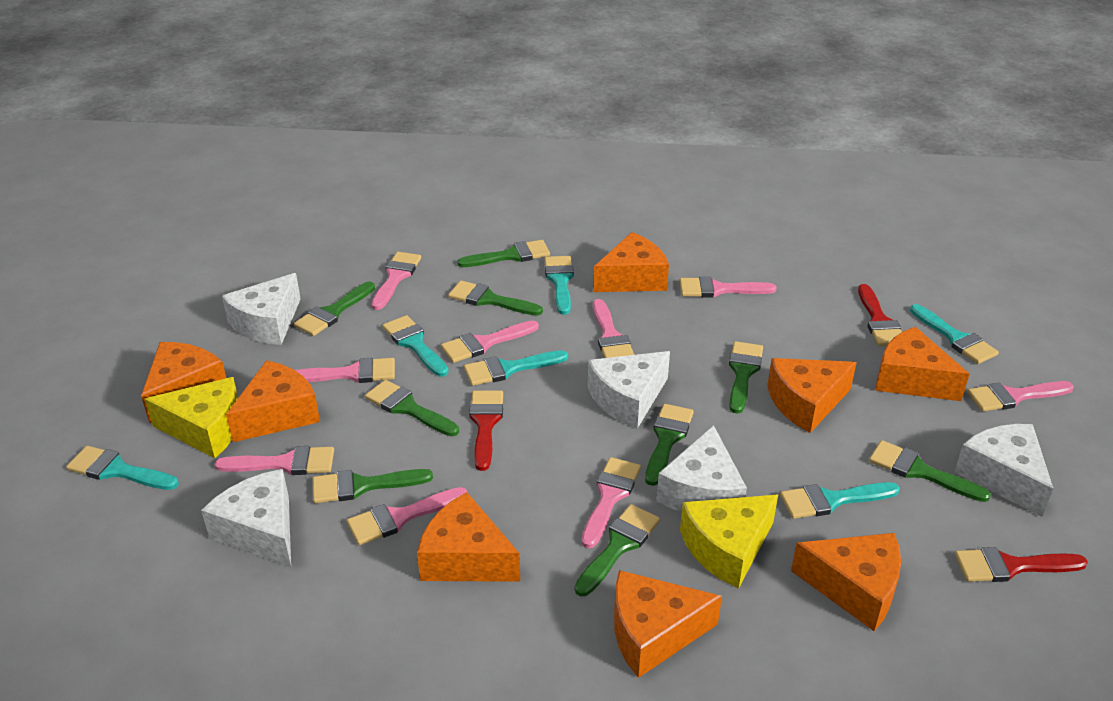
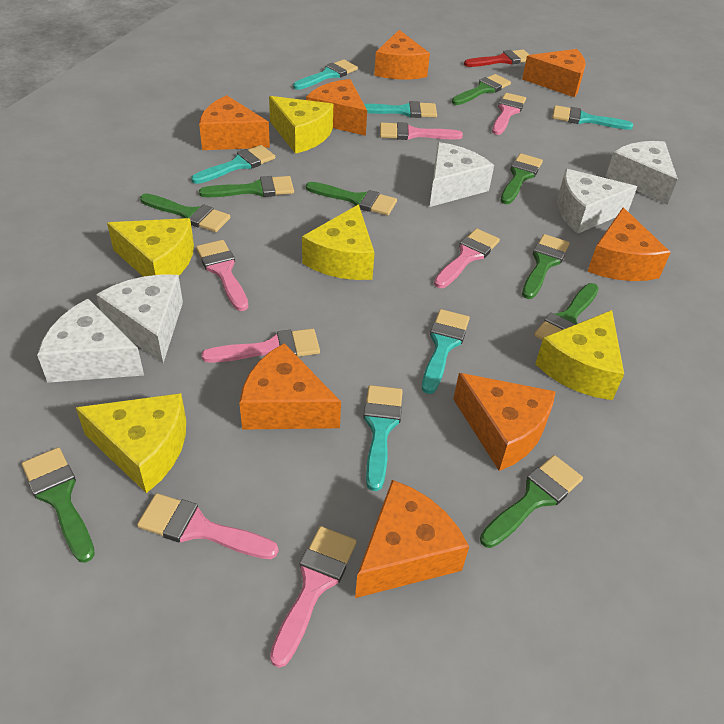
pink brush: [214,446,334,475] [295,358,395,383] [347,487,467,545] [371,252,421,310] [441,320,539,363] [582,457,641,548] [593,299,634,358] [679,276,777,298] [967,381,1074,412] = 9 -> [137,493,278,559] [196,240,248,311] [201,329,320,363] [270,526,356,668] [380,122,463,140] [434,228,500,288] [492,93,526,135] = 7
red brush: [469,390,503,471] [858,284,902,346] [955,547,1088,582] = 3 -> [464,50,529,67] = 1
yellow cheese: [145,377,238,458] [680,495,778,589] = 2 -> [75,393,186,493] [107,218,194,277] [269,96,333,154] [302,204,374,280] [535,310,624,400] = 5

